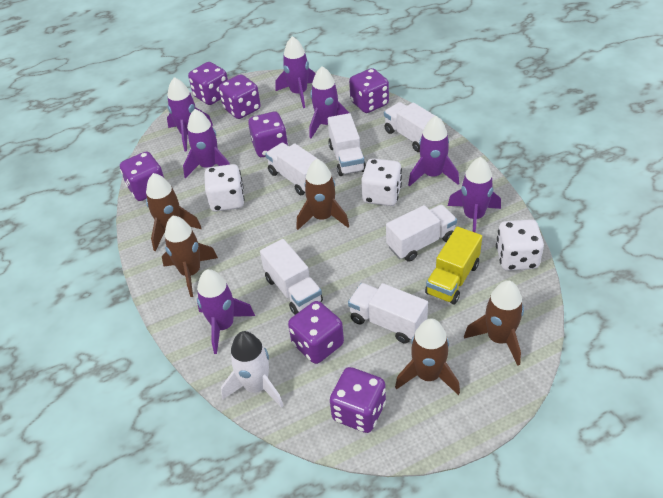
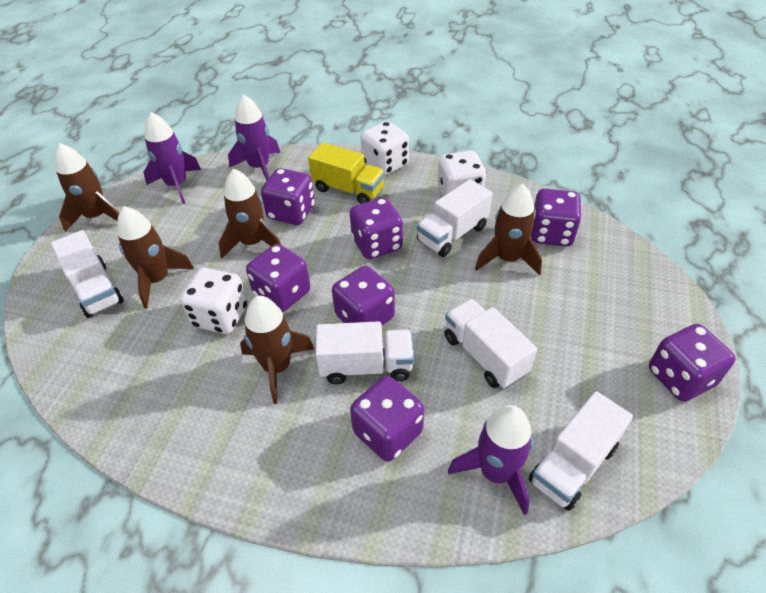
purple rocket: [167,77,213,151] [183,109,230,178] [197,269,255,354] [275,36,316,108] [310,66,349,138] [408,116,459,187] [448,157,501,233] = 7 -> [143,112,201,204] [228,94,280,181] [448,405,533,515] = 3
white rocket: [221,331,284,408] = 1 -> none = 0
white truck: [260,239,323,315] [266,143,318,195] [328,113,366,176] [348,283,428,344] [384,102,442,152] [386,205,457,262] = 6 -> [51,230,124,318] [315,321,414,384] [417,179,493,257] [444,299,537,389] [529,391,633,511] = 5

